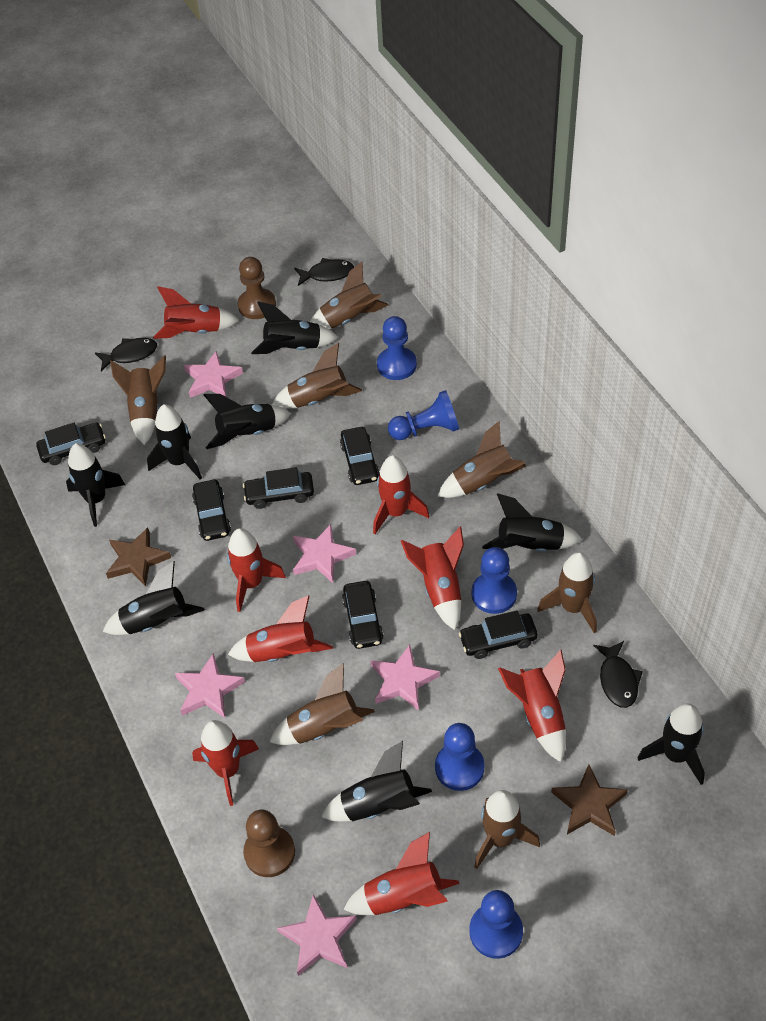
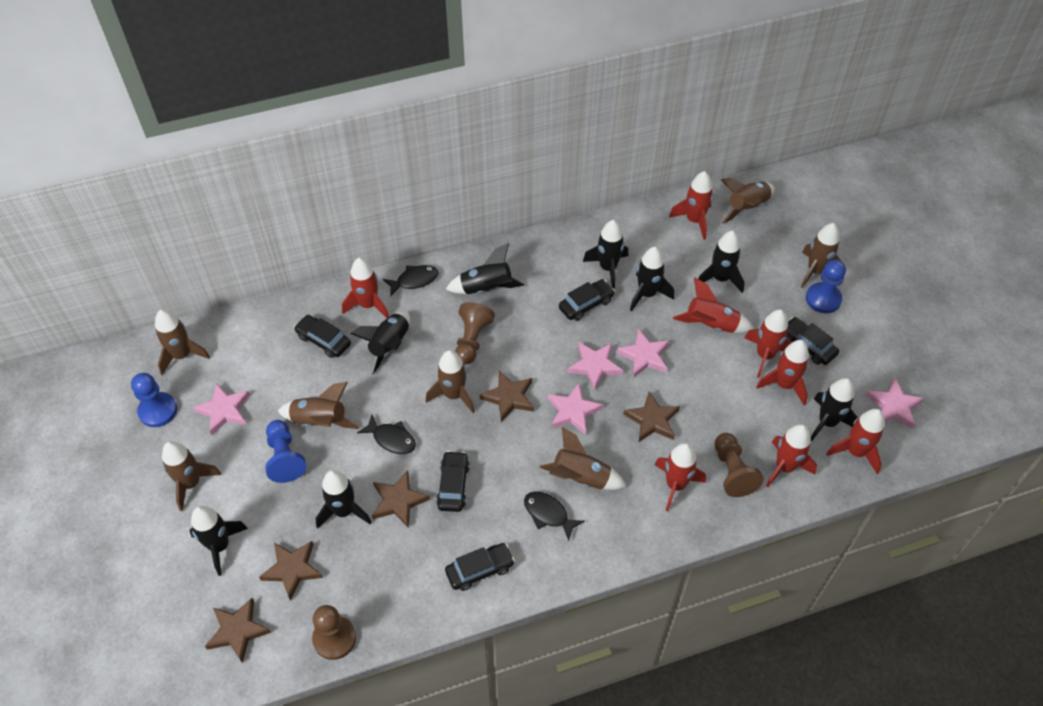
black car: [36,423,106,465] [192,479,231,541] [243,467,314,509] [340,427,380,485] [342,581,384,649] [459,611,538,659] = 6 -> [294,315,351,358] [436,451,470,512] [445,543,515,591] [559,279,615,321] [786,317,839,365] = 5
blue pawn: [377,316,417,380] [388,390,459,440] [435,723,484,791] [469,890,523,959] [471,547,517,614] = 5 -> [131,373,177,427] [265,420,306,483] [806,260,846,313] = 3
brown pawn: [238,257,276,319] [243,810,295,877] = 2 -> [312,605,356,660] [455,302,495,365] [714,433,764,497] = 3
brown star: [106,527,171,587] [551,764,628,836] = 2 -> [205,598,271,663] [259,541,323,600] [372,471,430,527] [480,371,534,422] [623,391,680,442] = 5

